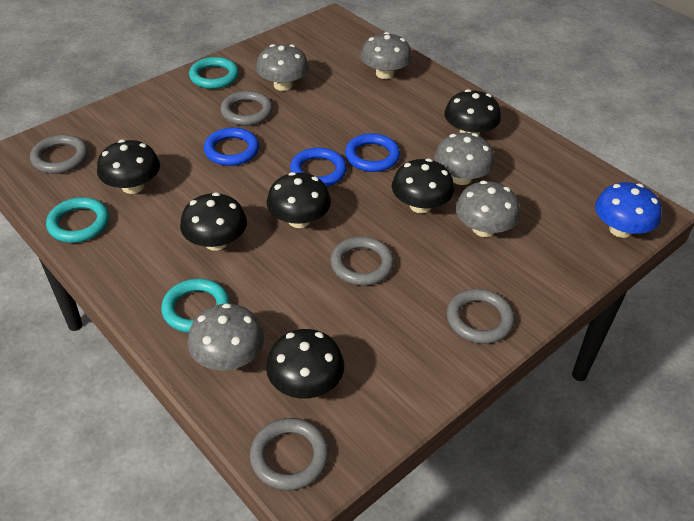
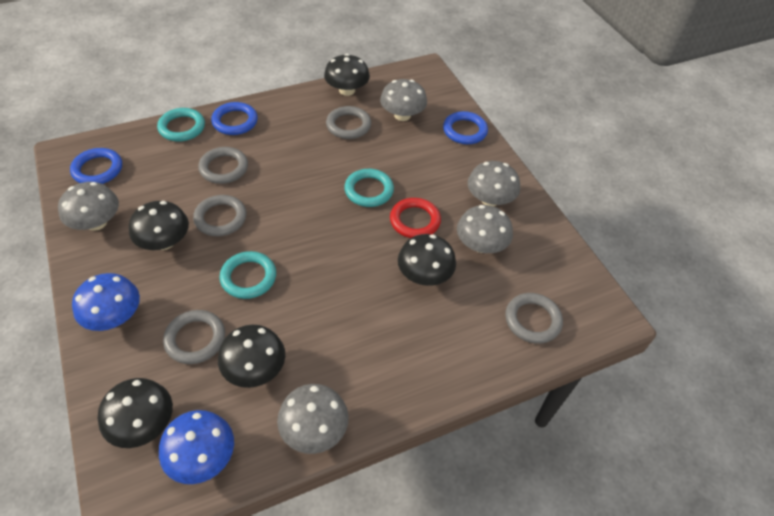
black mushroom: [97,140,160,194] [180,192,247,251] [266,329,344,399] [267,172,331,228] [392,159,454,213] [444,89,501,136] = 6 -> [98,378,173,448] [129,201,189,250] [218,325,285,388] [324,54,370,96] [398,234,456,286] = 5
blue mushroom: [595,182,662,238] = 1 -> [72,273,140,331] [159,410,234,484] = 2
red ring: none = 0 -> [390,198,441,238] = 1

